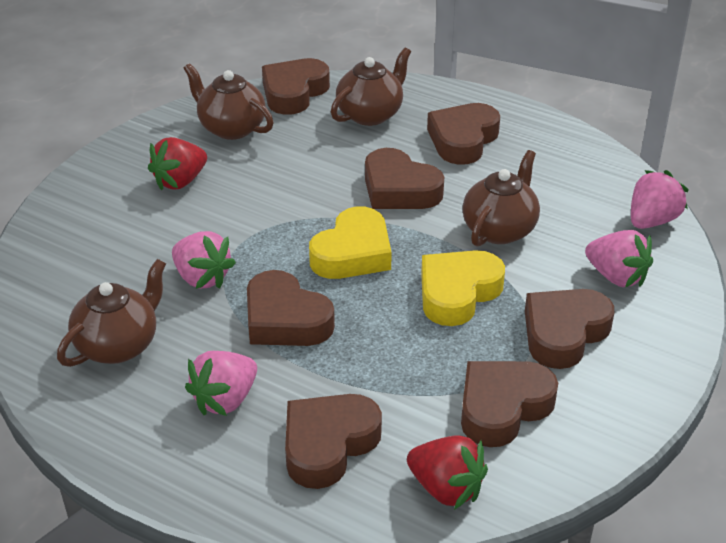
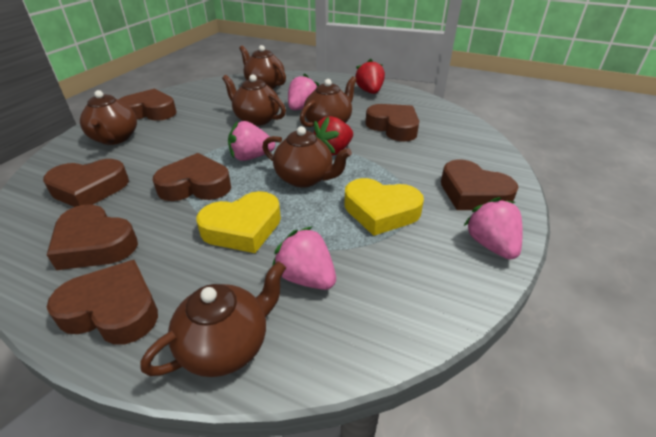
brown teapot: [57,259,166,367] [183,63,274,140] [331,47,411,126] [462,150,540,247] = 4 -> [80,90,137,145] [141,261,286,377] [222,74,286,126] [239,45,286,89] [262,126,352,188] [300,76,357,127] = 6

